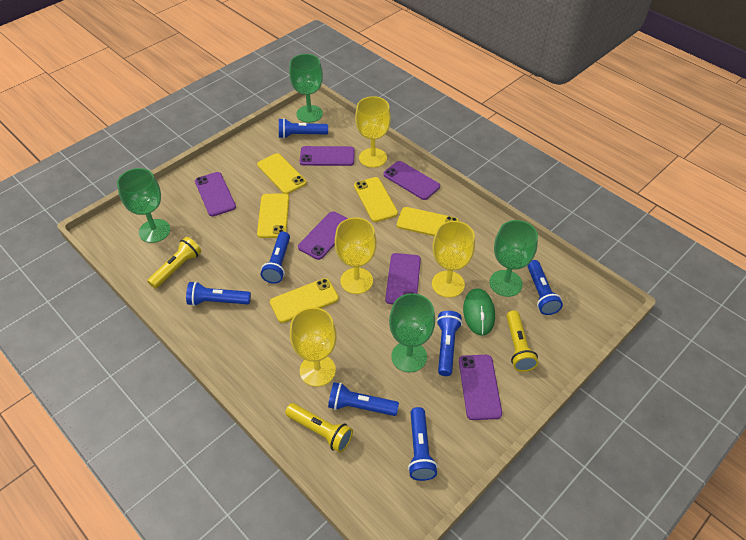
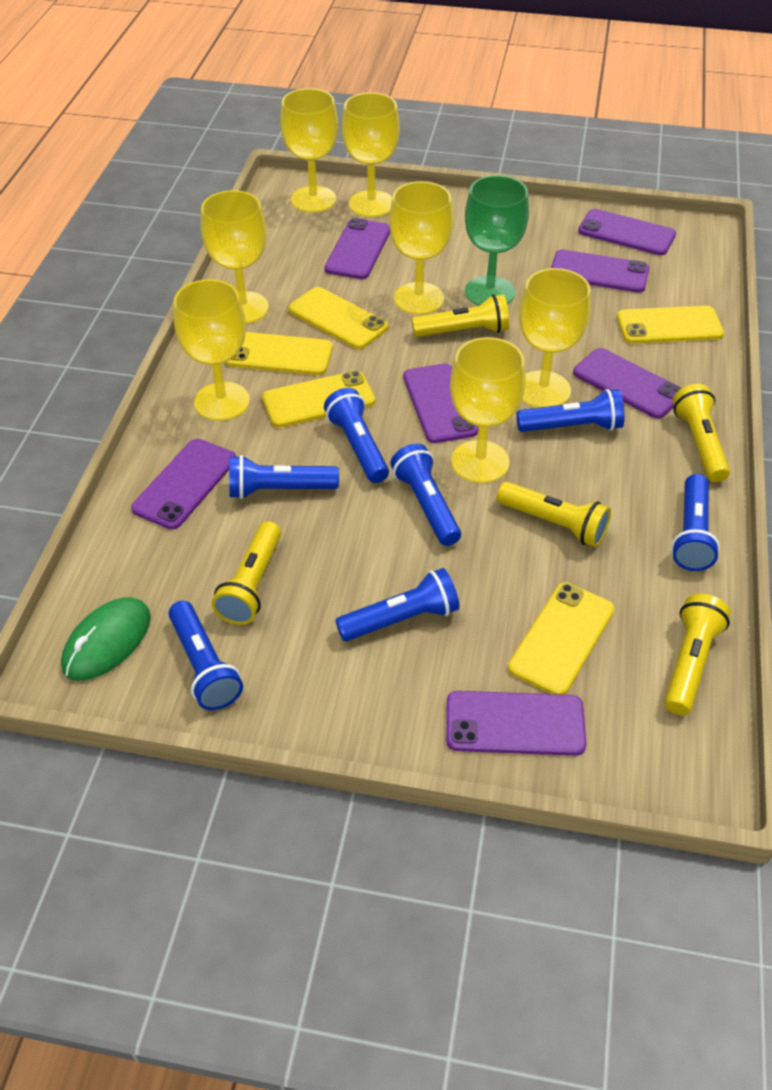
green goblet: [117,168,170,243] [289,54,323,123] [389,293,435,373] [489,220,538,297] = 4 -> [465,175,529,306] = 1
purple phone: [195,172,236,216] [298,212,348,260] [300,146,355,166] [383,161,440,200] [385,253,421,304] [459,355,502,420] = 6 -> [131,439,236,530] [325,218,390,279] [403,364,478,443] [446,691,587,756] [551,250,649,293] [573,348,682,419] [578,209,676,255] = 7
yellow flashlight: [147,237,202,289] [285,403,353,453] [506,310,538,372] = 3 -> [212,521,281,625] [412,294,509,337] [497,482,611,547] [664,594,731,715] [672,384,730,482] = 5
yellow goblet: [290,307,337,387] [335,218,376,294] [355,96,391,168] [432,221,475,298] = 4 -> [173,279,250,421] [201,190,269,324] [280,88,338,213] [342,93,400,217] [389,181,453,315] [450,337,525,483] [519,268,591,408] = 7

